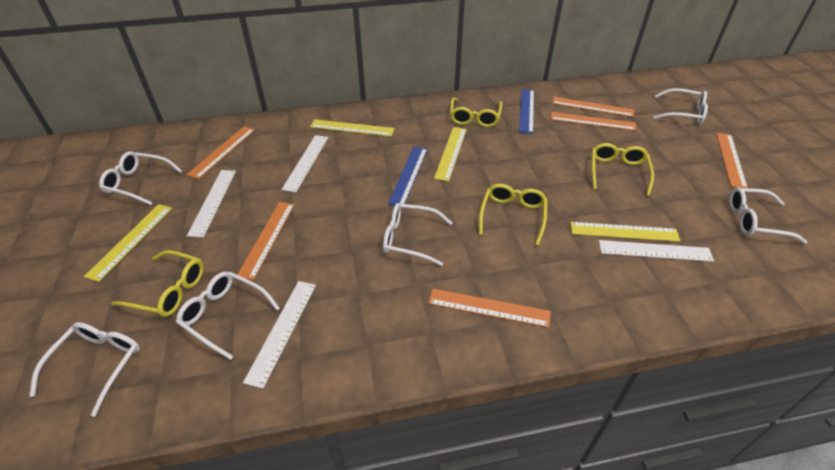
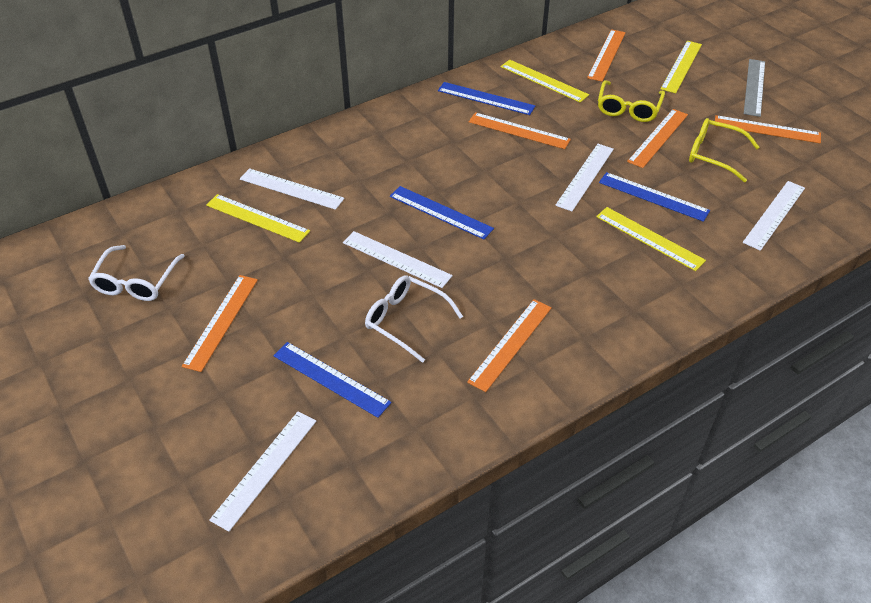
blue ruler: [388,147,428,205] [519,89,534,134] = 2 -> [273,342,392,418] [390,186,494,239] [438,82,535,115] [599,172,710,222] = 4
grey ruler: none = 0 -> [744,59,765,117] = 1
white glasses: [29,322,140,417] [99,151,182,205] [176,271,280,360] [383,203,452,266] [653,88,708,124] [729,188,807,244] = 6 -> [88,245,185,301] [365,275,463,363] = 2
white ruler: [187,170,236,237] [243,281,316,389] [281,135,328,192] [599,240,714,262] = 4 -> [209,412,316,532] [240,168,344,210] [343,231,453,288] [555,144,614,211] [743,181,805,251] = 5
yellow glasses: [111,250,204,317] [450,97,503,127] [479,184,547,246] [592,143,654,196] = 4 -> [598,80,665,122] [689,118,759,182] = 2

